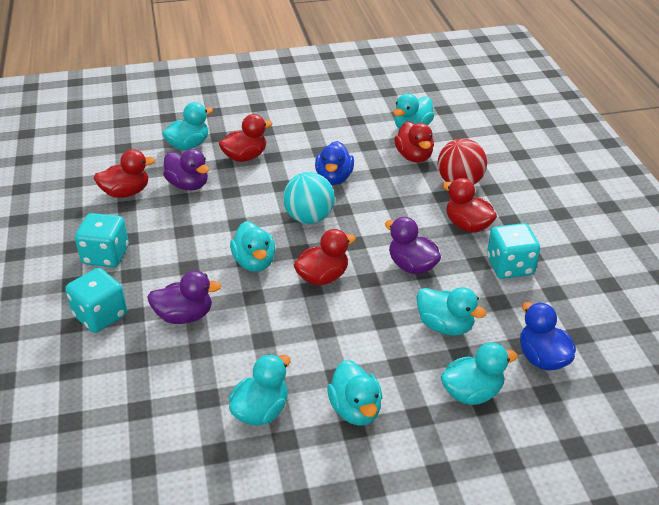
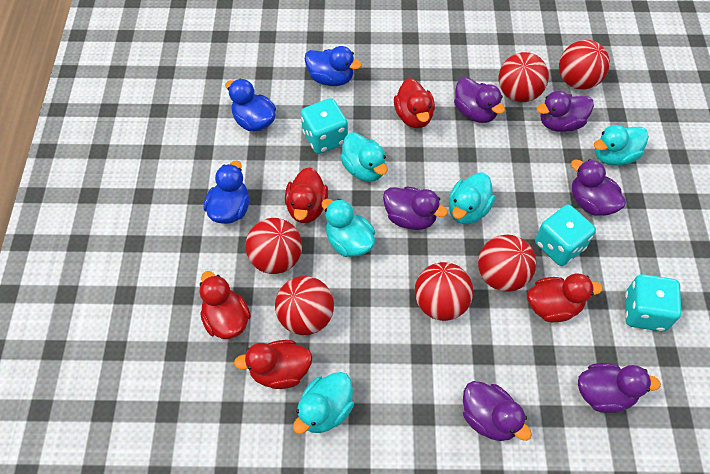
blue duck: [315,141,354,185] [520,302,576,371] = 2 -> [204,161,249,224] [225,78,276,131] [305,46,362,86] = 3
purple duck: [147,271,221,324] [163,149,209,191] [385,217,441,274] = 3 -> [383,186,448,230] [454,77,505,123] [463,381,532,441] [537,91,594,132] [571,159,626,216] [578,363,661,413] = 6
red ball: [437,138,487,185] = 1 -> [245,218,302,274] [275,276,334,335] [415,262,473,321] [478,235,536,292] [499,52,549,102] [559,40,610,89] = 6
turquoise ball: [283,172,335,224] = 1 -> none = 0
turquoise duck: [162,102,213,150] [229,354,291,426] [230,221,275,272] [327,360,382,426] [393,94,434,129] [417,287,487,336] [441,343,518,405] = 7 -> [293,372,354,434] [321,199,375,257] [340,132,388,182] [449,172,495,224] [594,125,649,166] = 5

